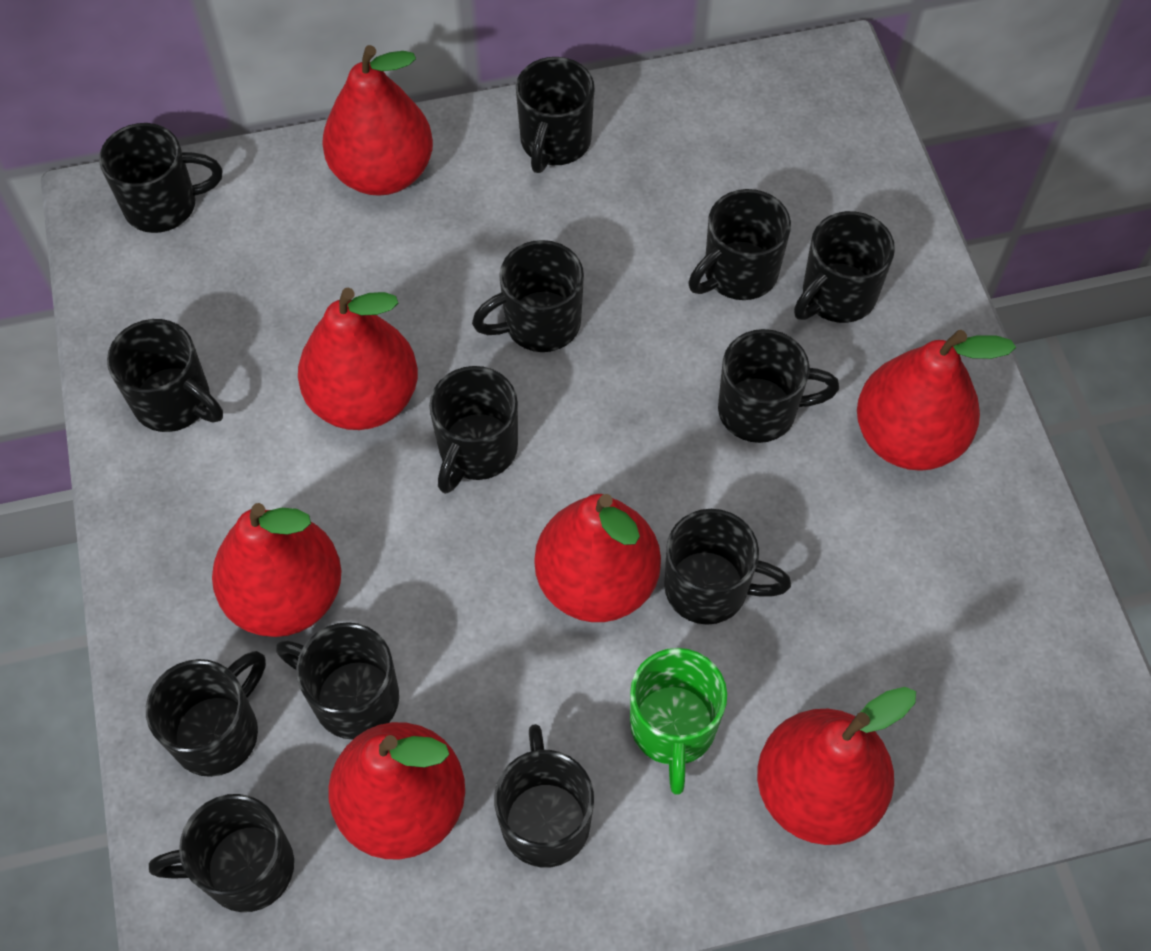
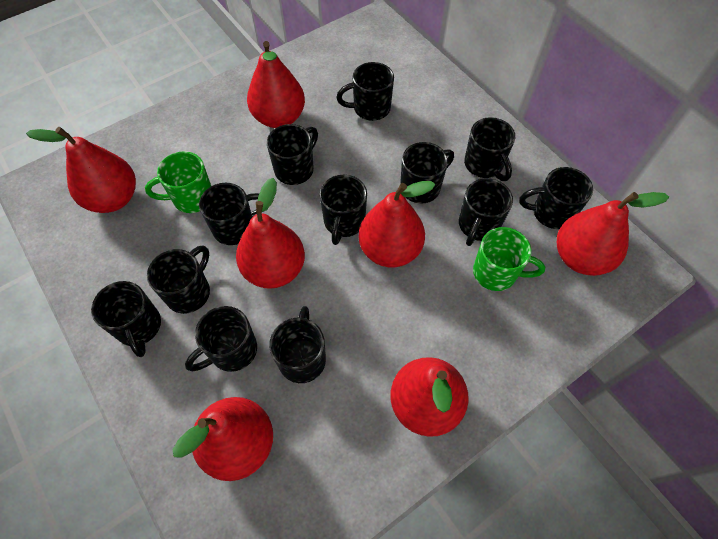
black mug: [99,123,222,233] [107,319,223,432] [146,651,266,777] [149,794,294,912] [276,622,399,740] [429,366,518,494] [472,240,584,352] [494,724,594,868] [516,57,594,173] [664,509,791,625] [688,189,791,300] [718,329,839,443] [794,211,895,323] = 13 -> [91,281,161,357] [147,245,210,314] [185,306,257,372] [199,183,259,245] [267,124,318,185] [269,306,326,383] [320,175,367,245] [336,62,394,121] [400,142,454,204] [459,178,513,246] [464,117,515,181] [519,167,593,229] = 12
green mug: [630,648,727,795] = 1 -> [145,151,211,213] [473,227,545,291] = 2

